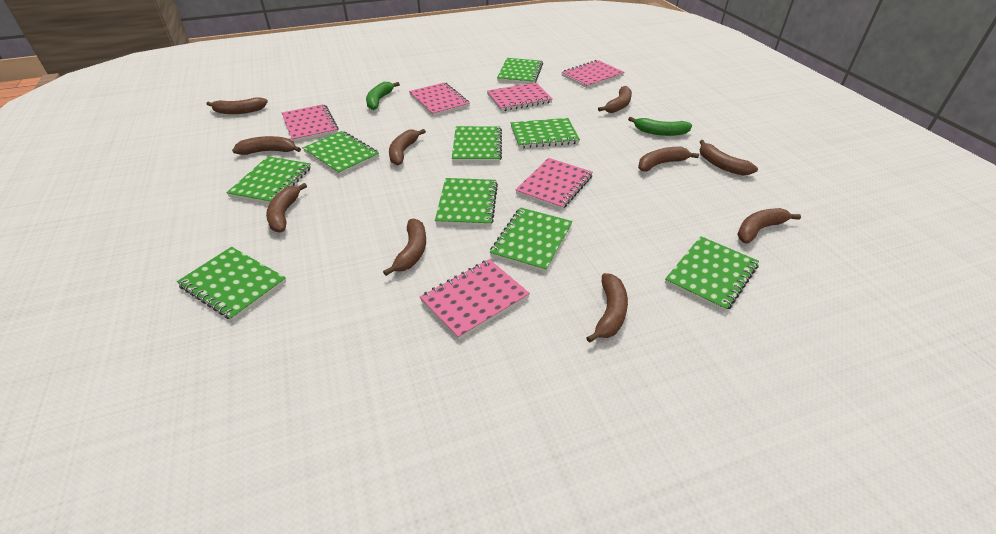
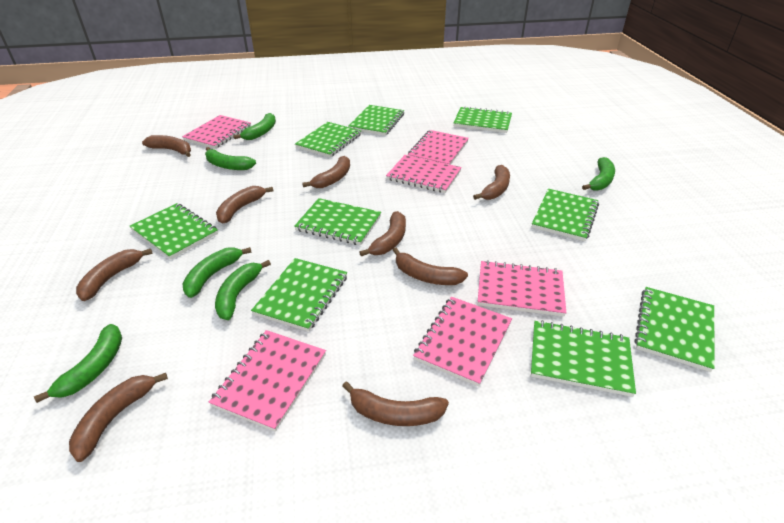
brown banana: [207,97,268,114] [232,136,301,155] [266,183,307,232] [383,219,426,276] [389,129,426,165] [586,273,628,343] [598,86,632,113] [638,147,699,172] [700,140,758,175] [737,208,801,244] = 10 -> [69,373,168,462] [76,249,153,301] [142,135,191,157] [216,186,273,223] [302,156,350,188] [342,381,449,426] [359,211,406,256] [393,248,468,285] [473,165,510,200] = 9
green banana: [366,82,400,110] [628,117,692,136] = 2 -> [34,324,122,403] [182,247,252,298] [205,147,256,170] [215,260,271,320] [233,113,276,140] [582,157,615,191] = 6

